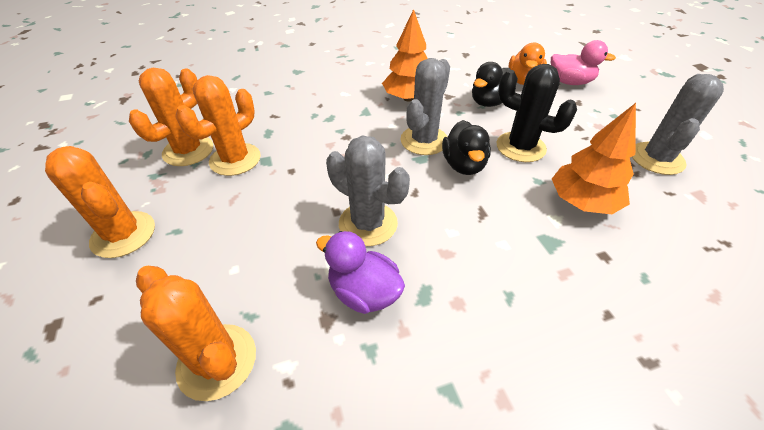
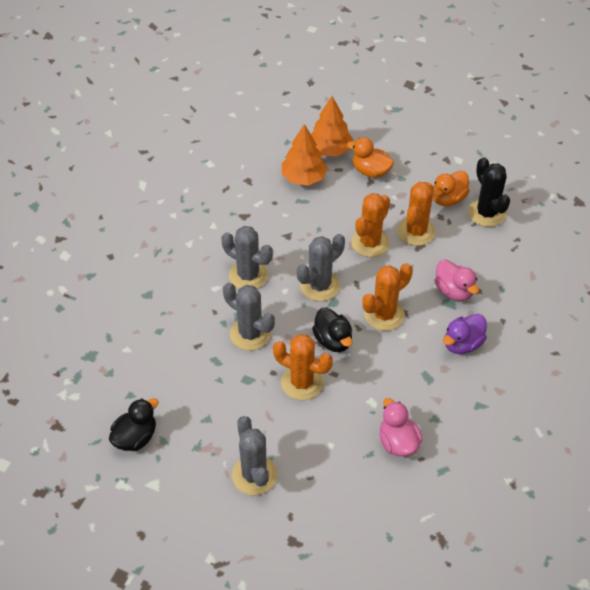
grey cactus: [326,136,410,246] [400,58,450,155] [632,74,724,175] = 3 -> [221,226,273,289] [223,283,275,350] [232,416,277,495] [297,234,345,301] = 4
orange duck: [508,42,547,85] = 1 -> [347,137,394,178] [433,170,470,207] = 2
pink duck: [551,40,616,85] = 1 -> [379,398,423,456] [434,259,479,301] = 2

